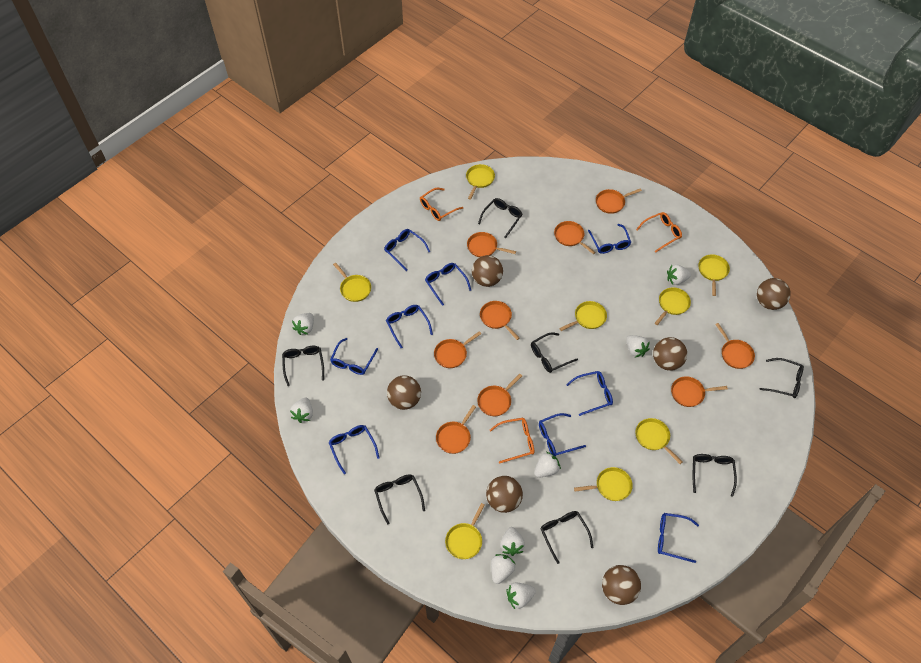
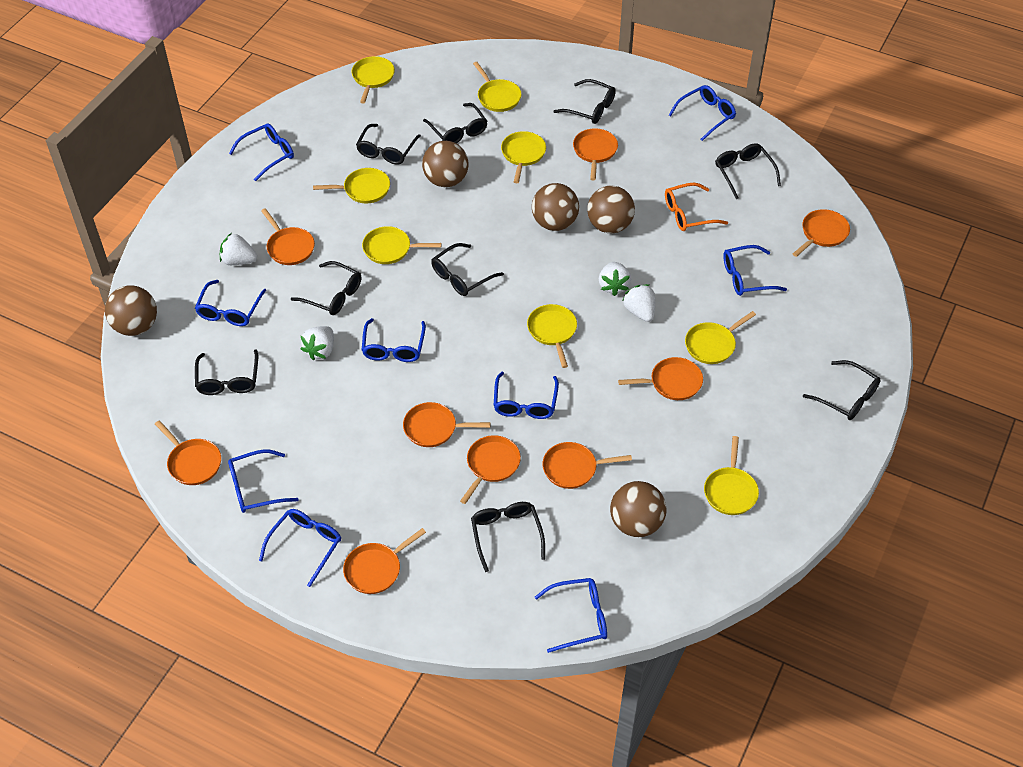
black glasses: [282,346,324,386] [374,474,425,525] [478,198,522,238] [531,332,578,373] [540,511,593,564] [693,454,737,497] [760,358,804,398] = 7 -> [195,349,258,395] [291,261,361,315] [356,124,421,165] [423,103,487,143] [431,243,504,296] [471,502,545,572] [553,79,616,124] [715,143,781,199] [803,360,881,420] = 9
brown ball: [387,375,421,410] [472,255,503,287] [486,476,523,513] [602,565,641,605] [653,337,687,371] [757,278,791,310] = 6 -> [105,285,157,336] [422,141,469,187] [532,183,579,231] [587,186,635,233] [610,481,666,537] = 5
orange glasses: [420,188,464,221] [490,418,535,464] [636,212,682,252] = 3 -> [665,183,728,231] = 1
white strawberry: [290,398,313,423] [292,313,314,335] [491,554,515,584] [500,527,525,556] [506,582,536,609] [534,452,561,478] [626,335,650,357] [667,264,691,285] = 8 -> [220,233,257,265] [301,326,334,360] [599,262,631,296] [622,284,655,322] = 4

